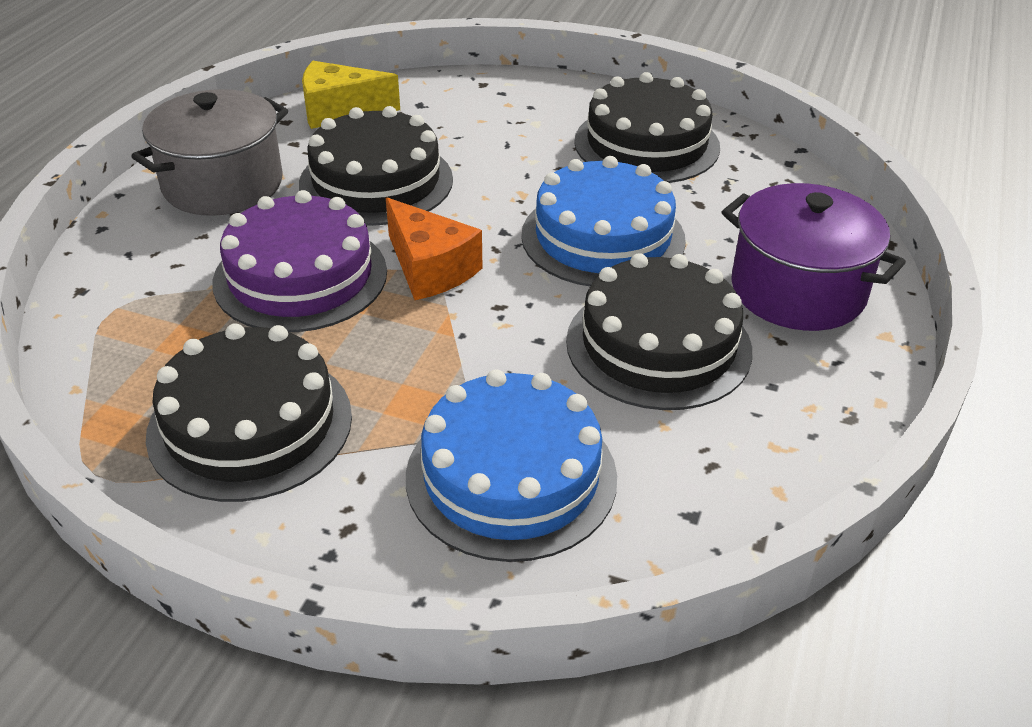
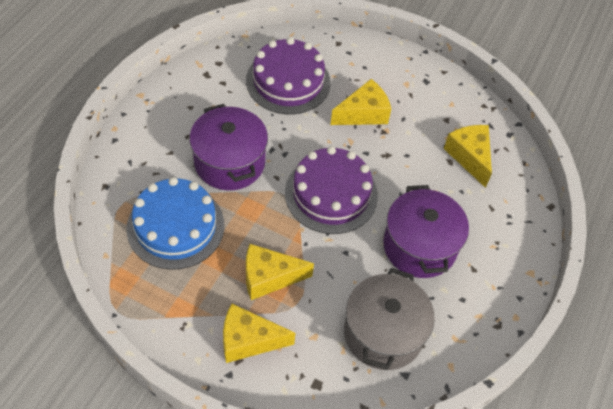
black cake: [146,323,352,502] [299,106,453,226] [566,253,752,410] [574,72,720,183] = 4 -> none = 0
blue cake: [406,369,617,562] [521,156,686,286] = 2 -> [126,177,224,270] = 1
orange cheese: [386,197,482,300] = 1 -> none = 0
purple cake: [213,190,387,332] = 1 -> [246,37,331,114] [285,146,378,234] = 2
purple pot: [722,183,906,331] = 1 -> [190,104,268,190] [383,185,469,278] = 2
yellow cheese: [302,61,400,129] = 1 -> [223,303,295,363] [246,244,314,300] [330,79,391,125] [444,125,492,188] = 4

